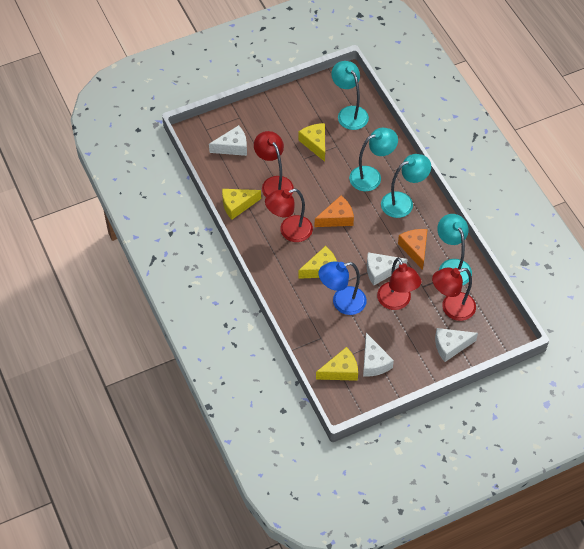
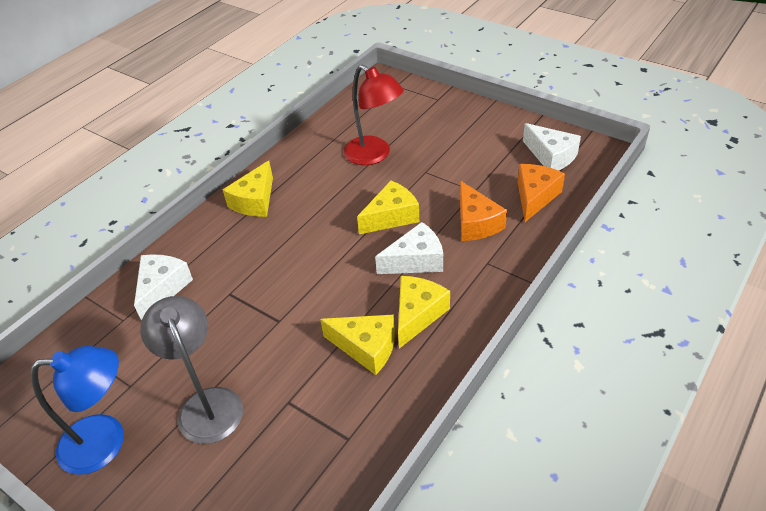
grey lamp: none = 0 -> [140,296,243,444] = 1
red lamp: [254,131,294,197] [265,189,313,242] [377,257,421,310] [432,268,476,321] = 4 -> [344,65,404,165] = 1
turquoise lamp: [331,61,369,130] [349,128,398,191] [381,154,431,218] [437,214,472,286] = 4 -> none = 0
white cheese: [209,125,247,156] [363,333,394,377] [367,252,407,285] [435,328,478,362] = 4 -> [134,254,193,321] [375,222,443,274] [523,123,581,171] = 3

